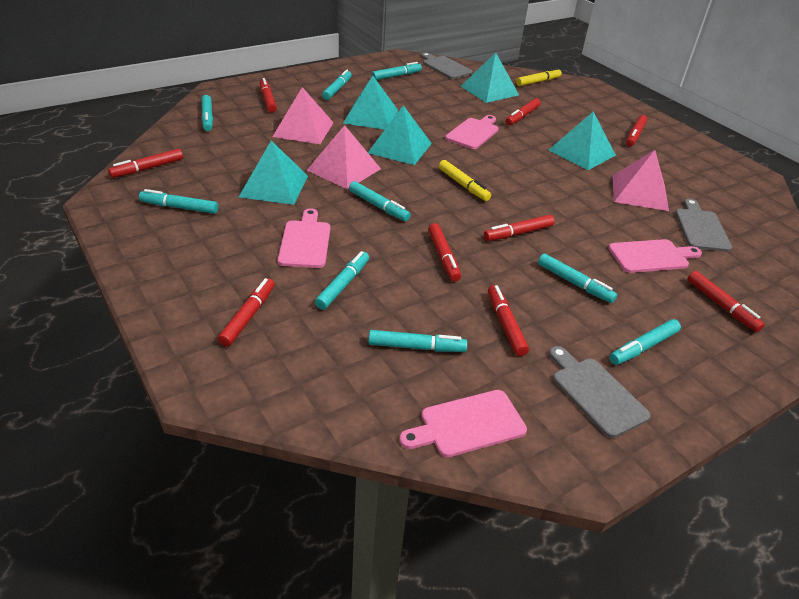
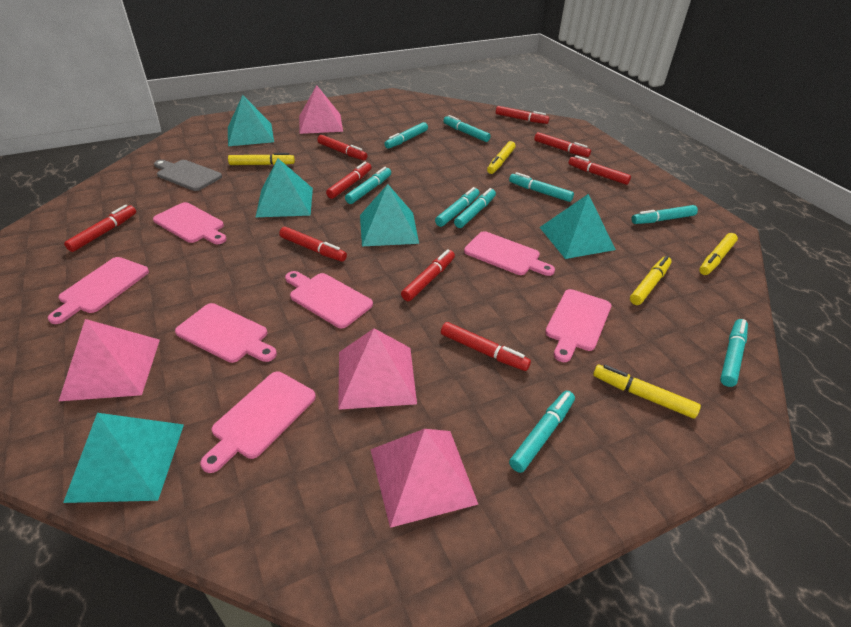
grey cutting board: [421,53,473,79] [549,346,651,438] [675,199,732,252] = 3 -> [154,160,222,191] = 1
pink cutting board: [278,208,330,268] [399,390,527,457] [445,115,499,149] [608,239,702,273] = 4 -> [48,257,149,324] [153,202,227,244] [175,303,277,363] [200,372,316,473] [285,271,373,328] [464,231,555,276] [545,289,611,362] = 7
pink pyramid: [272,87,334,144] [307,125,381,190] [613,150,669,211] = 3 -> [59,319,160,401] [299,85,343,134] [338,328,417,410] [370,429,479,528] = 4
yellow marker: [439,160,491,201] [516,68,562,86] = 2 -> [228,153,295,165] [487,141,516,174] [593,365,701,419] [630,256,672,305] [699,233,738,275] = 5

